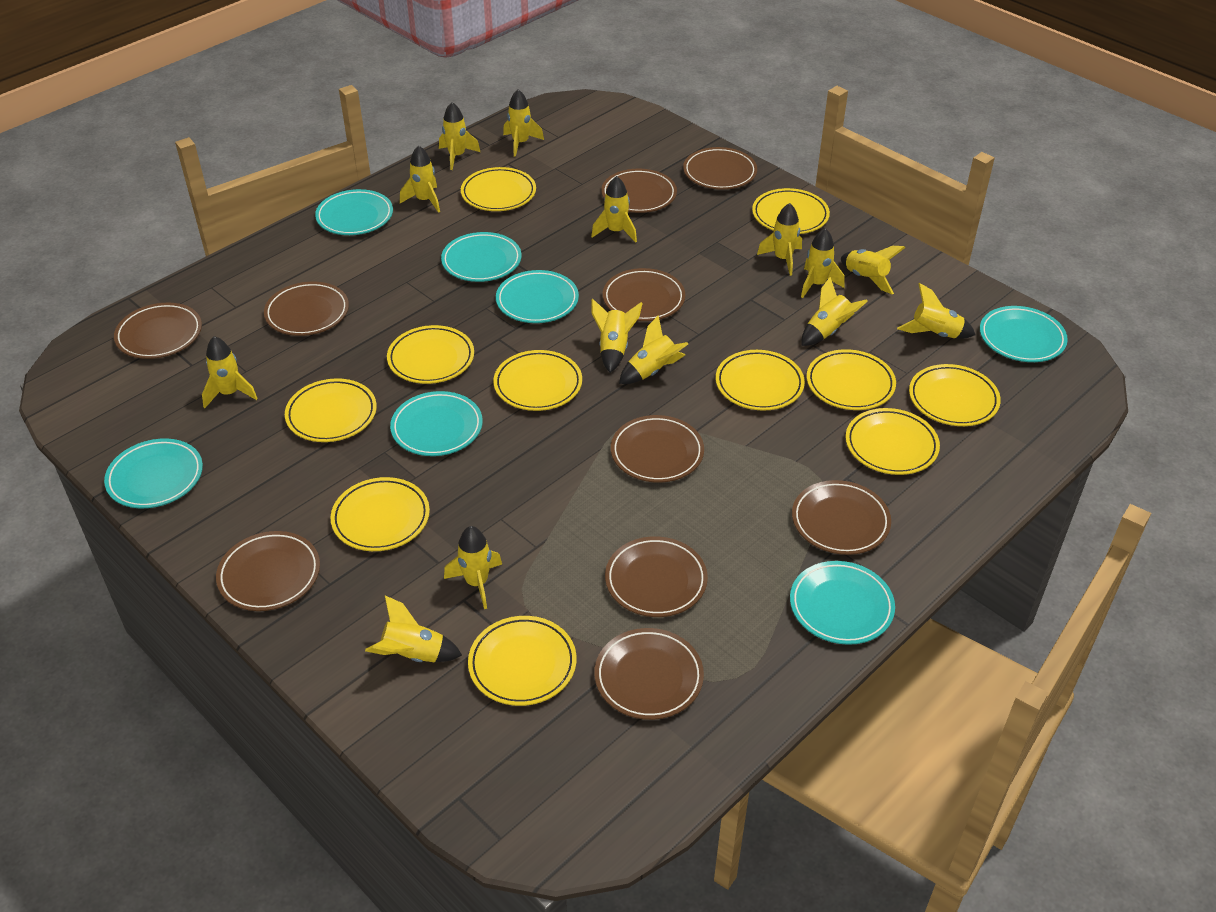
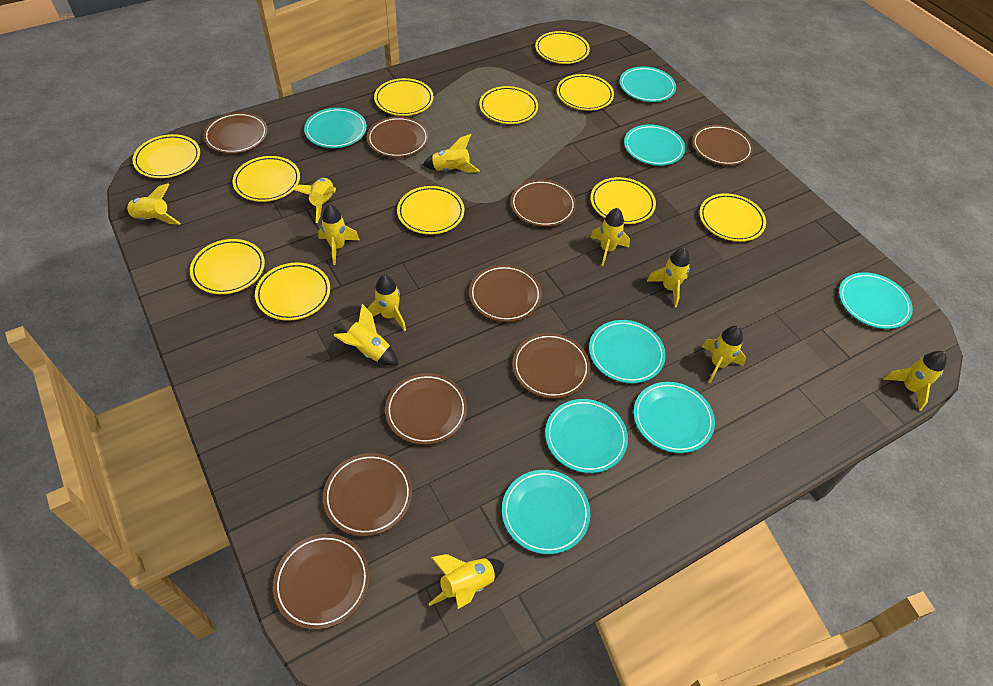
brown plate: [114,303,202,359] [216,531,320,611] [264,282,349,336] [594,628,704,720] [601,169,677,213] [603,268,685,321] [605,536,708,617] [611,415,704,483] [683,147,757,190] [792,480,891,555] = 10 -> [203,112,268,154] [273,534,370,630] [323,453,412,536] [367,116,429,158] [385,373,467,445] [469,265,542,322] [510,179,576,227] [512,333,590,399] [692,125,753,166] = 9
turquoise plate: [104,438,203,508] [315,189,393,235] [390,391,483,456] [441,232,521,282] [496,270,579,323] [790,561,895,645] [980,306,1068,362] = 7 -> [304,108,367,148] [502,470,590,554] [545,399,628,473] [589,320,666,383] [619,67,676,102] [624,124,685,166] [633,382,715,453] [839,272,913,329] = 8
yellow rocket: [202,336,258,408] [365,596,462,662] [400,145,440,213] [439,102,480,170] [444,526,502,609] [503,89,544,157] [591,176,637,243] [591,298,643,373] [619,315,688,384] [757,203,802,276] [801,228,845,298] [801,277,868,346] [841,246,905,295] [897,283,975,339] = 14 -> [124,183,181,225] [293,178,336,223] [318,204,360,265] [333,304,398,366] [367,275,406,332] [423,134,480,173] [429,554,504,609] [590,208,630,266] [647,248,690,307] [701,326,746,383] [883,351,947,411] = 11

